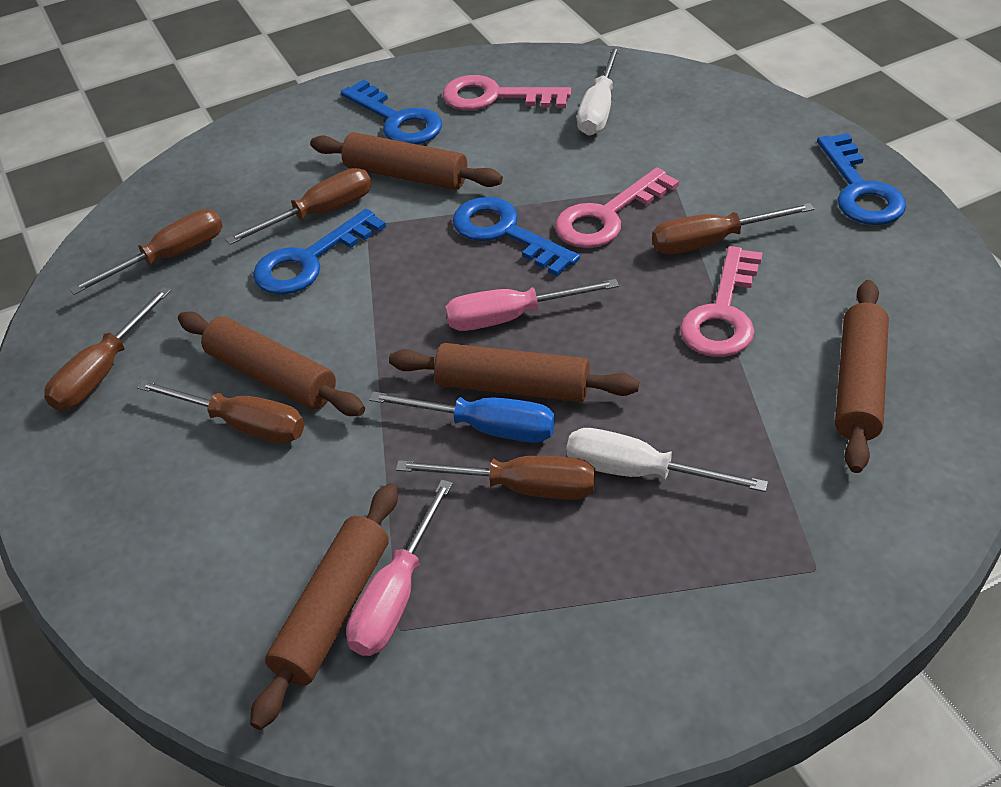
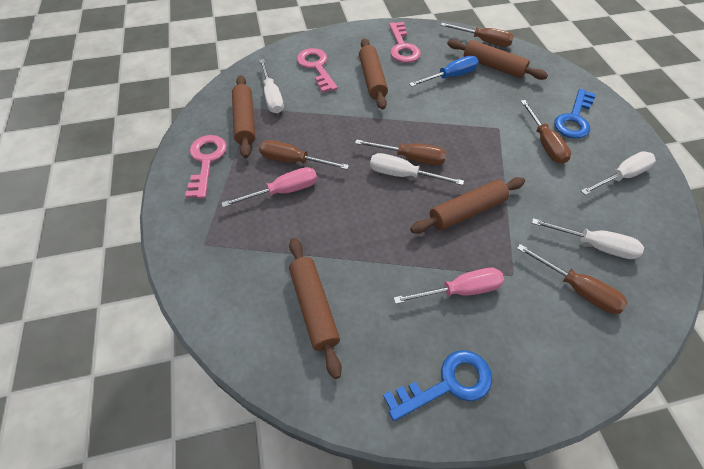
blue key: [253,209,386,295] [341,80,442,144] [453,197,580,276] [817,133,907,225] = 4 -> [383,350,492,421] [554,89,596,139] = 2
brown screwdriver: [44,287,171,411] [69,209,223,295] [136,380,304,444] [225,168,372,245] [396,456,595,500] [652,203,814,254] = 6 -> [259,140,349,170] [355,139,446,165] [441,23,514,47] [517,244,628,314] [521,100,571,164] = 5
white screwdriver: [566,428,768,492] [577,46,620,136] = 2 -> [259,59,284,114] [370,153,464,185] [532,218,644,259] [581,151,656,195] = 4

